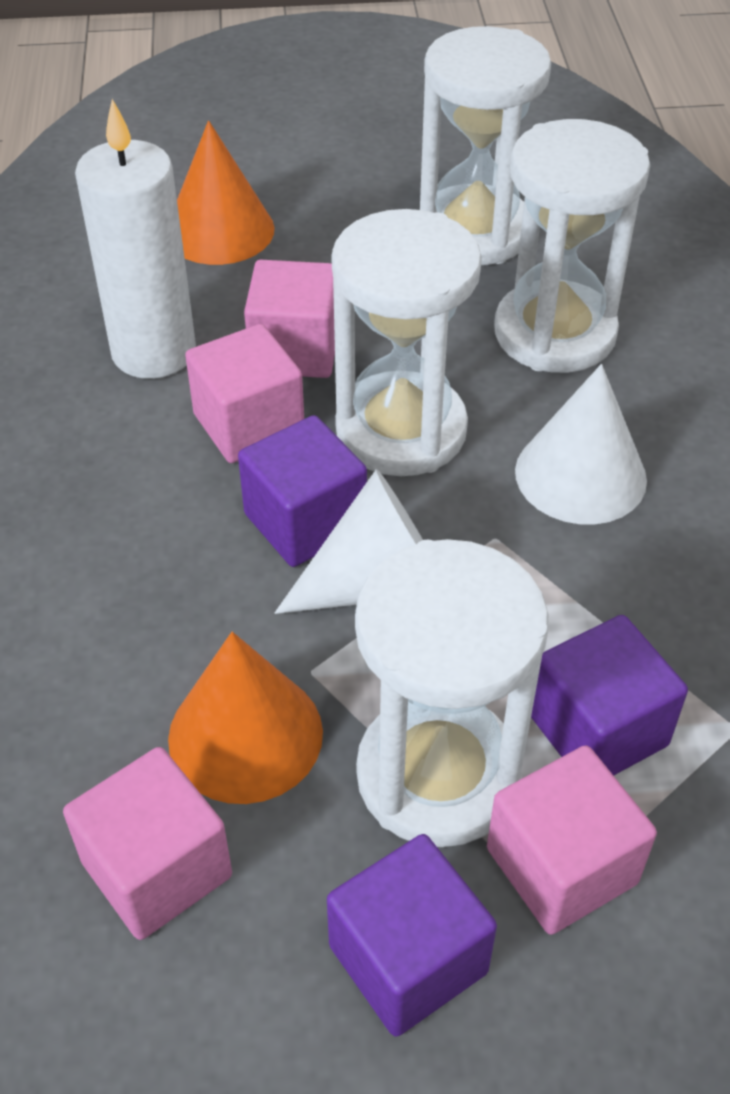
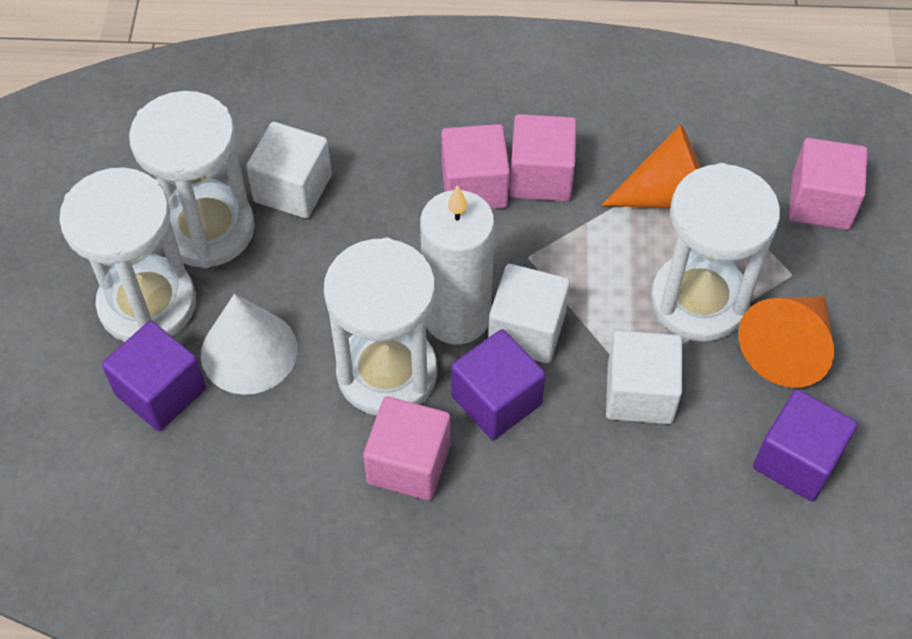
white cone: [275,469,423,614] [515,364,647,525] = 2 -> [201,294,297,395] = 1
white cube: none = 0 -> [246,122,332,218] [488,264,570,363] [606,331,682,424] = 3

